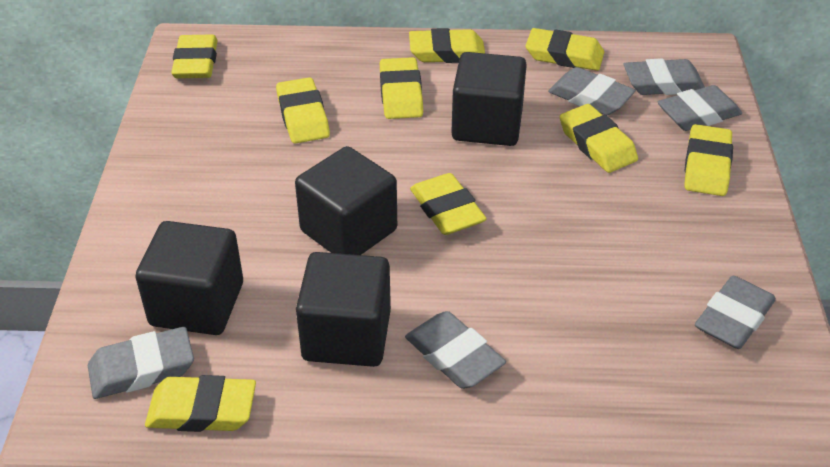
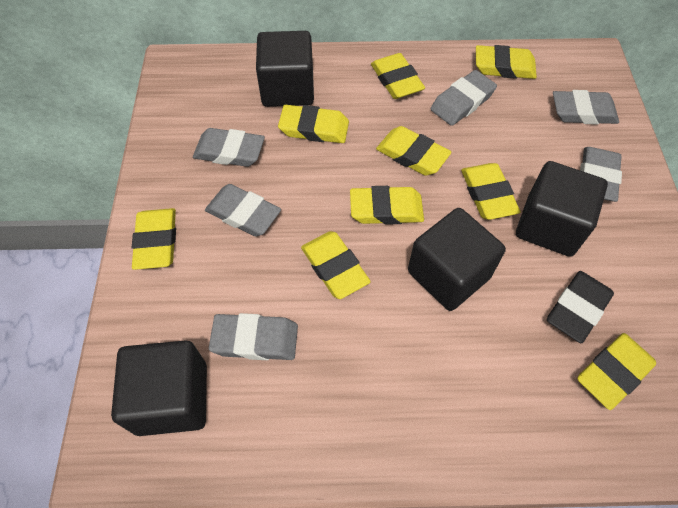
black eraser: none = 0 -> [547,271,614,343] = 1

